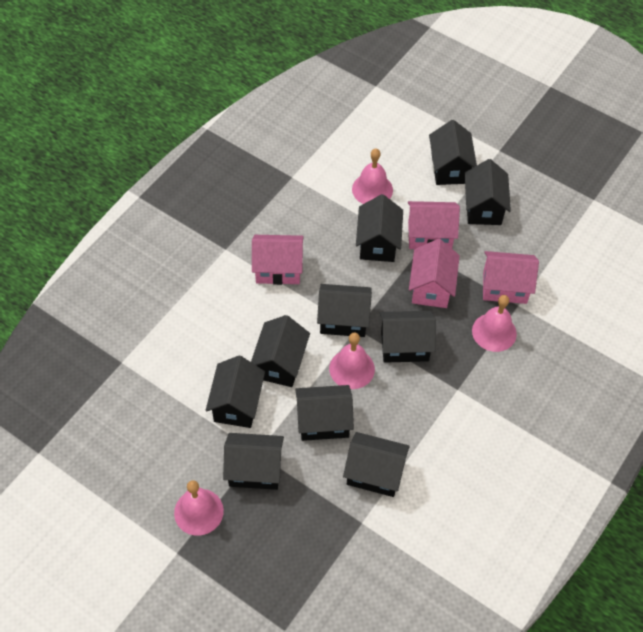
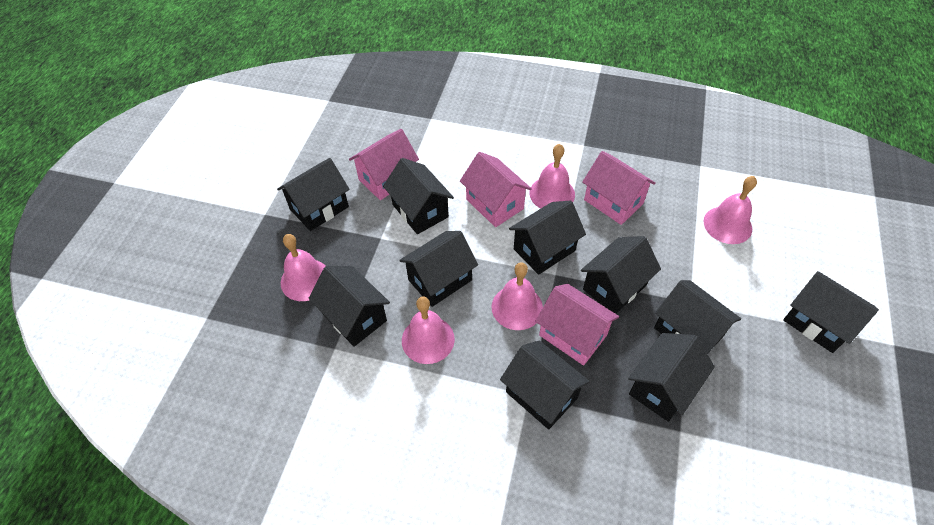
pink bell: [174,480,224,536] [329,332,375,389] [352,148,393,204] [472,295,517,352] = 4 -> [281,234,326,301] [402,297,455,364] [491,262,543,330] [529,144,575,209] [704,176,757,244] = 5

